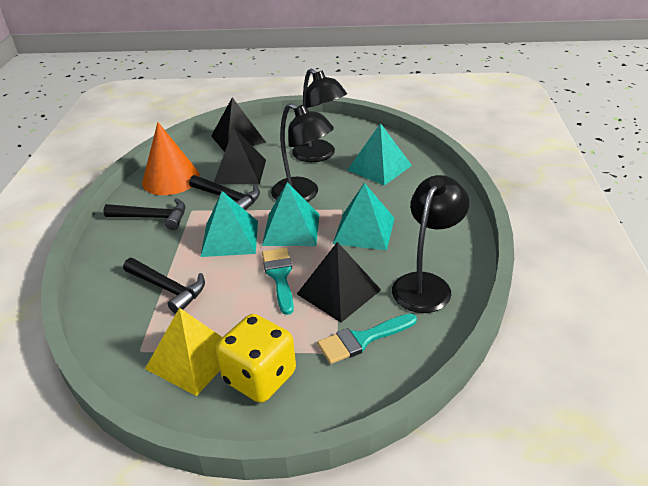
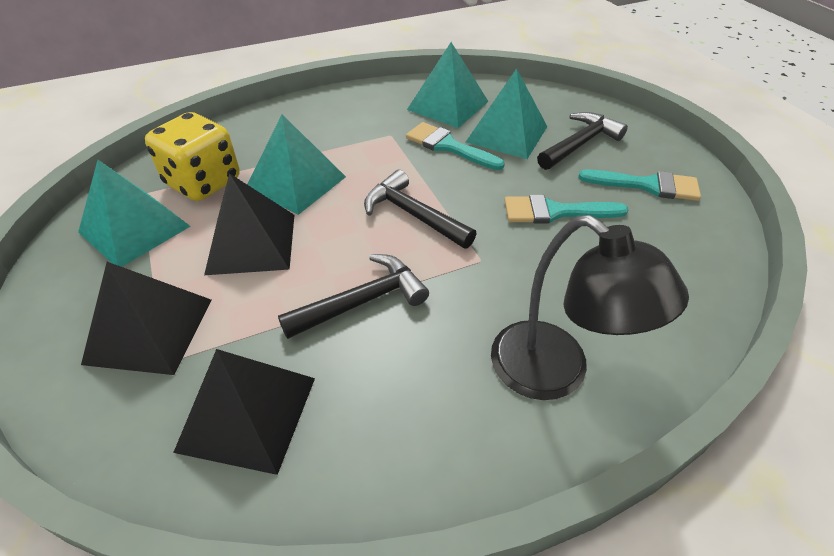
black lamp: [271,103,334,202] [292,68,347,162] [392,175,469,313] = 3 -> [491,215,689,400] = 1
orange cone: [142,122,200,195] = 1 -> none = 0
turquoise brush: [262,248,294,315] [317,313,417,364] = 2 -> [406,122,505,170] [504,195,629,224] [579,169,701,201] = 3
yellow pyramid: [145,308,222,396] = 1 -> none = 0

